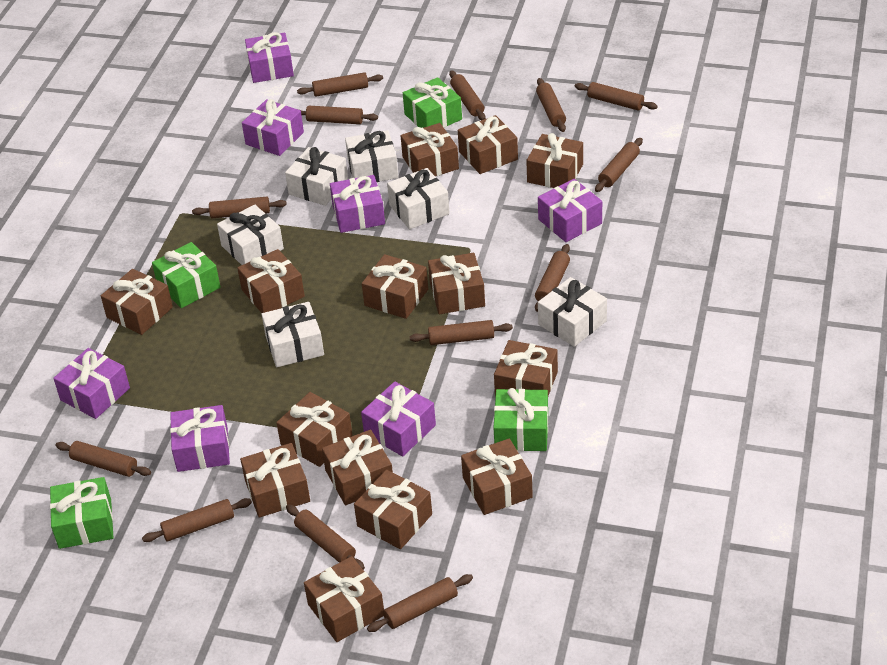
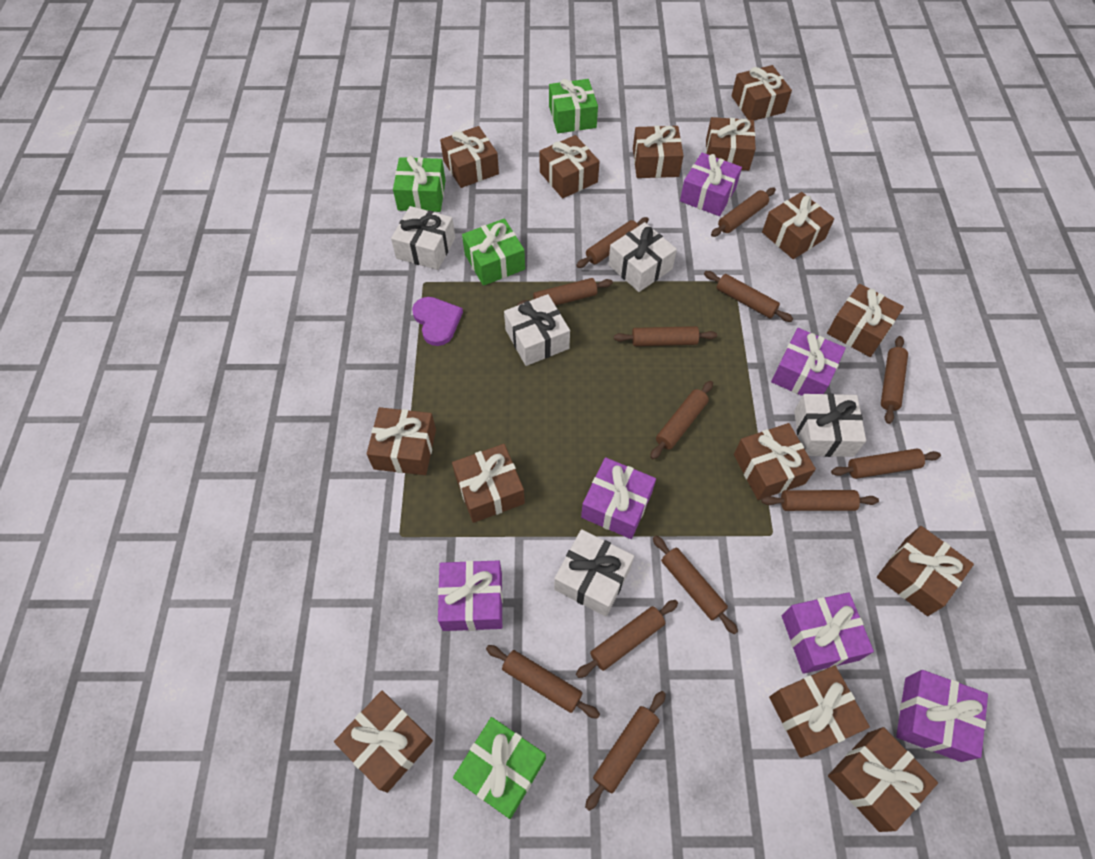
purple gift: [53,348,130,419] [170,405,230,472] [242,99,304,156] [245,32,294,83] [330,175,385,233] [361,381,436,456] [538,179,602,242] = 7 -> [438,560,503,631] [581,457,656,539] [680,153,742,216] [771,328,846,396] [782,592,874,674] [896,670,988,762] = 6
purple heart: none = 0 -> [412,297,463,346] = 1
white gift: [217,205,284,265] [262,302,324,367] [285,147,348,206] [345,130,398,182] [387,168,450,229] [538,277,607,347] = 6 -> [391,206,455,270] [504,294,570,366] [554,529,634,617] [608,222,677,292] [794,393,866,457] = 5

